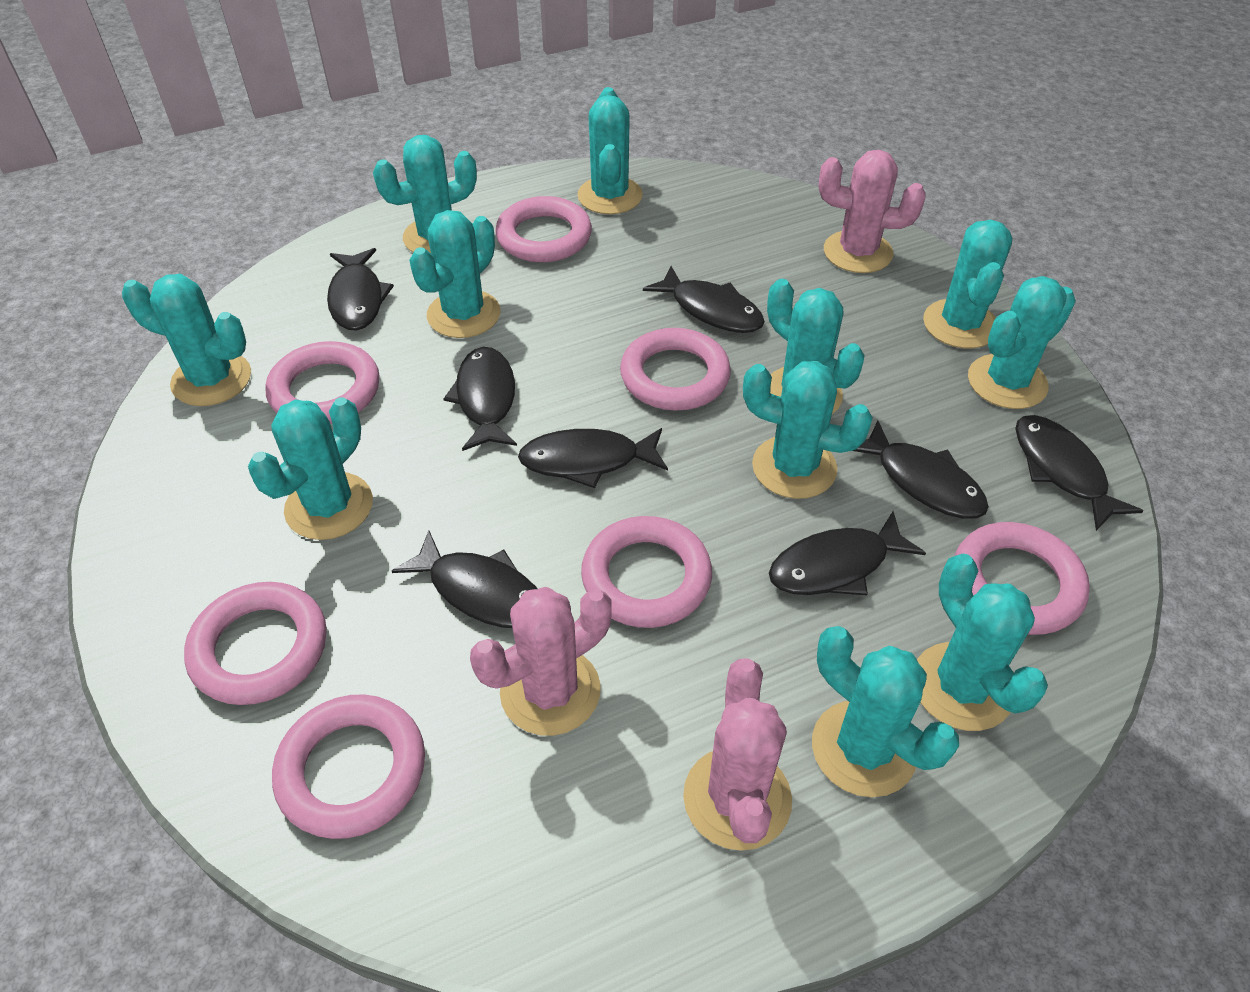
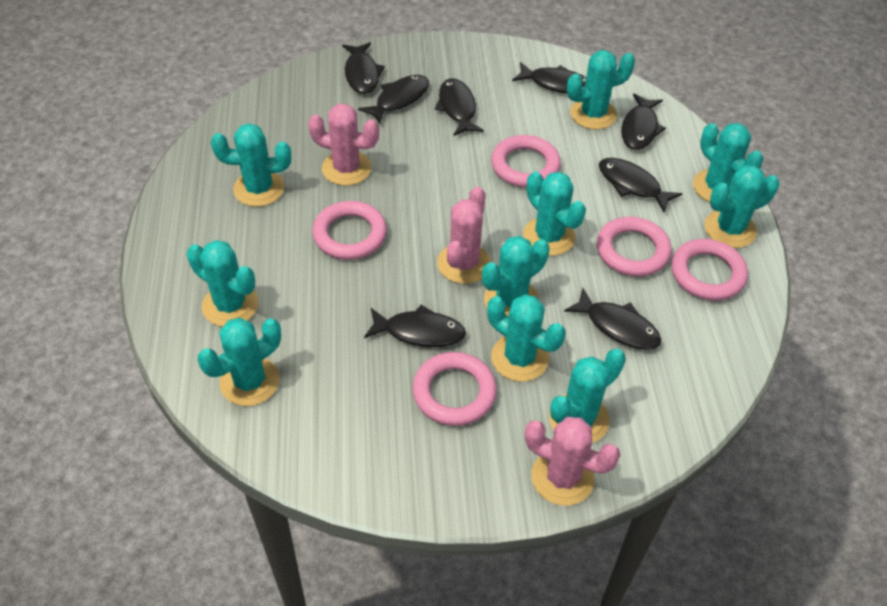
pink ring: [184,582,327,705] [265,341,380,424] [272,694,425,839] [495,196,592,262] [581,516,712,628] [620,328,731,410] [955,522,1090,635] = 7 -> [312,201,387,260] [412,352,497,426] [491,135,561,187] [597,217,672,277] [671,239,748,301] = 5
turquoise cactus: [122,274,251,406] [248,397,373,540] [373,135,477,253] [409,210,500,338] [577,87,643,214] [743,361,873,499] [767,279,864,414] [812,626,959,797] [917,554,1048,731] [923,220,1013,348] [968,276,1076,409] = 11 -> [187,240,258,327] [197,318,281,406] [211,123,291,207] [482,236,550,317] [487,294,566,382] [523,172,586,256] [549,349,626,443] [567,50,635,130] [693,123,763,202] [705,165,779,248] = 10

